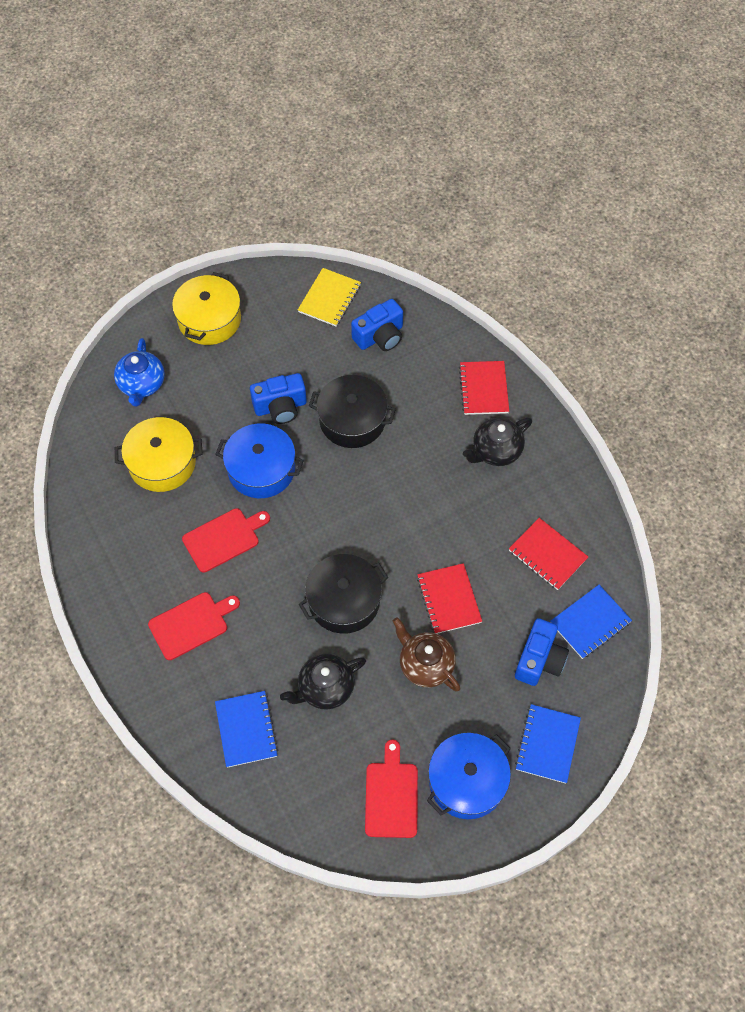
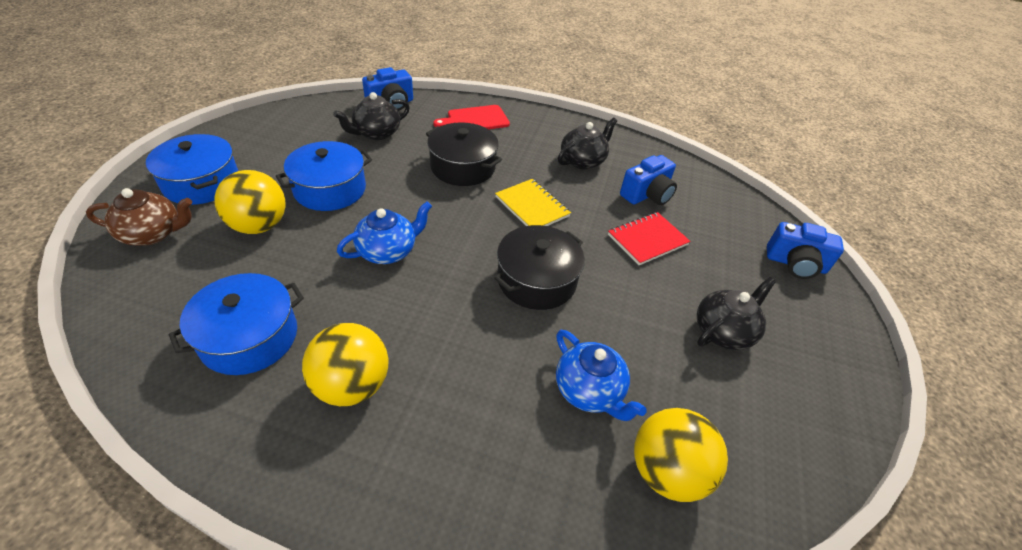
black teapot: [280,654,366,710] [463,418,532,466] = 2 -> [333,92,410,140] [558,118,617,170] [697,277,776,350] = 3
blue notebook: [215,691,278,768] [515,704,581,784] [550,585,632,659] = 3 -> none = 0
blue pot: [215,424,304,498] [427,733,511,819] = 2 -> [146,134,238,205] [169,273,304,375] [276,141,372,211] = 3
blue teapot: [114,338,164,407] = 1 -> [337,201,432,264] [556,330,647,421] = 2
red cutting board: [148,592,240,660] [182,508,270,573] [365,739,418,838] = 3 -> [433,105,510,129] = 1
red notebook: [417,563,482,634] [459,361,509,415] [509,518,588,590] = 3 -> [608,212,691,265] = 1
yellow ball: none = 0 -> [214,170,285,234] [302,323,388,406] [634,408,728,502] = 3
yellow pot: [115,417,202,492] [172,272,241,345] = 2 -> none = 0

